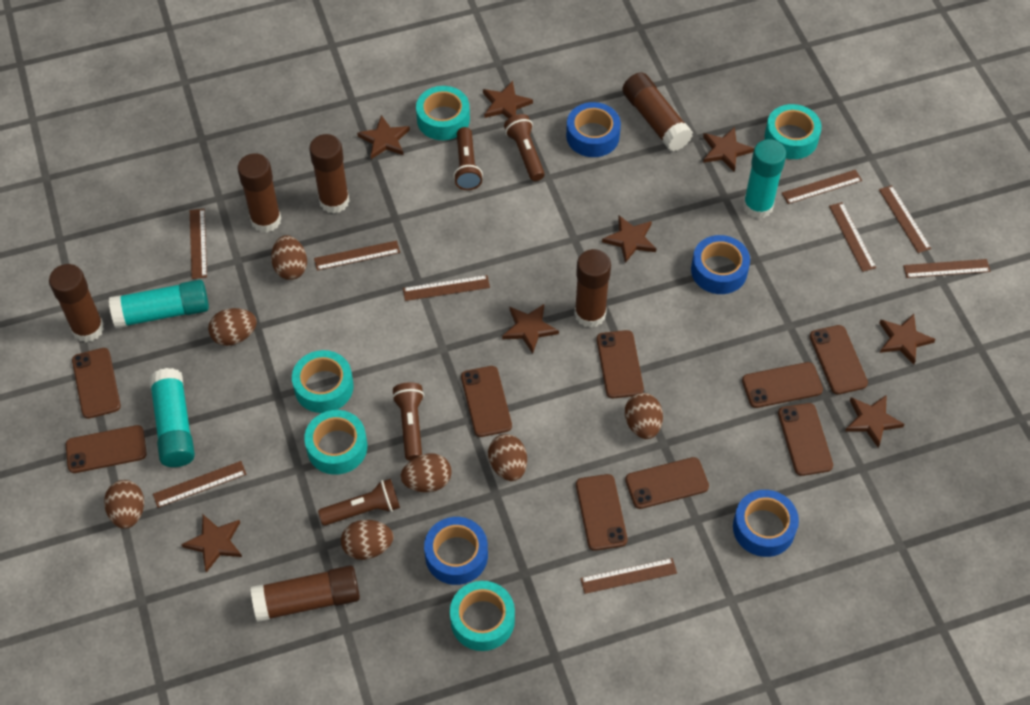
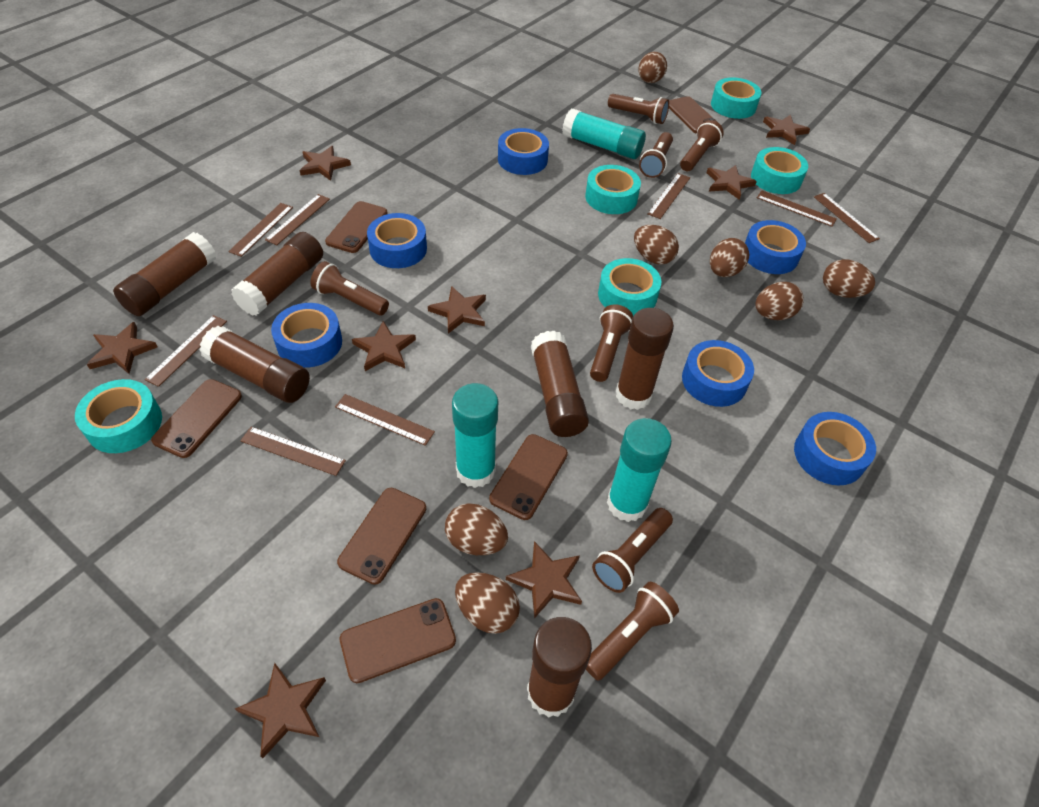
blue tape: [424,517,488,585] [566,102,621,157] [691,235,750,294] [733,490,799,557] = 4 -> [271,303,342,368] [367,213,427,268] [498,128,549,175] [682,340,754,407] [745,220,806,274] [794,412,876,485] = 6
brown flashlight: [318,479,400,526] [392,382,424,461] [453,127,483,190] [504,114,545,181] = 4 -> [310,261,389,315] [586,582,679,681] [590,304,633,382] [592,508,673,593] [608,94,669,124] [639,132,673,178] [680,120,724,171] = 7
brown phone: [66,425,147,473] [72,348,121,419] [461,366,512,437] [576,474,628,551] [597,330,644,398] [625,457,709,509] [742,362,823,408] [778,403,833,476] [810,325,868,394] = 9 -> [151,379,242,458] [325,201,388,253] [337,488,426,585] [340,598,456,683] [489,434,568,520] [669,96,717,134] = 6
brown ruler: [153,461,246,508] [190,209,207,279] [314,240,400,271] [403,275,490,301] [580,558,677,594] [782,170,862,204] [829,202,876,272] [879,185,931,253] [903,259,991,278] = 9 -> [144,315,227,387] [228,203,293,257] [240,427,346,476] [265,194,330,245] [335,394,435,446] [648,173,690,219] [757,190,837,227] [814,193,880,243] = 8

